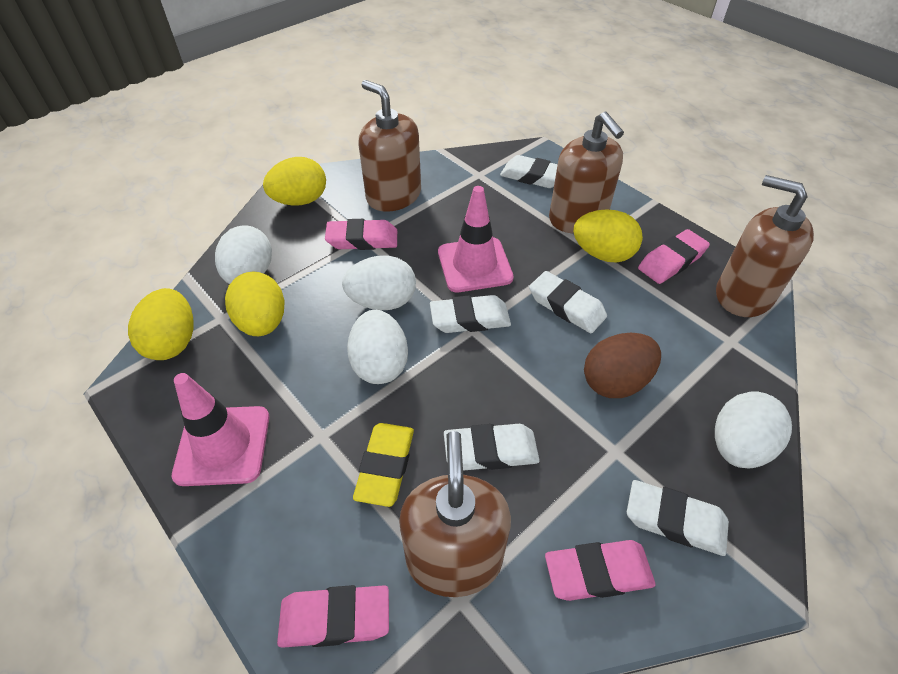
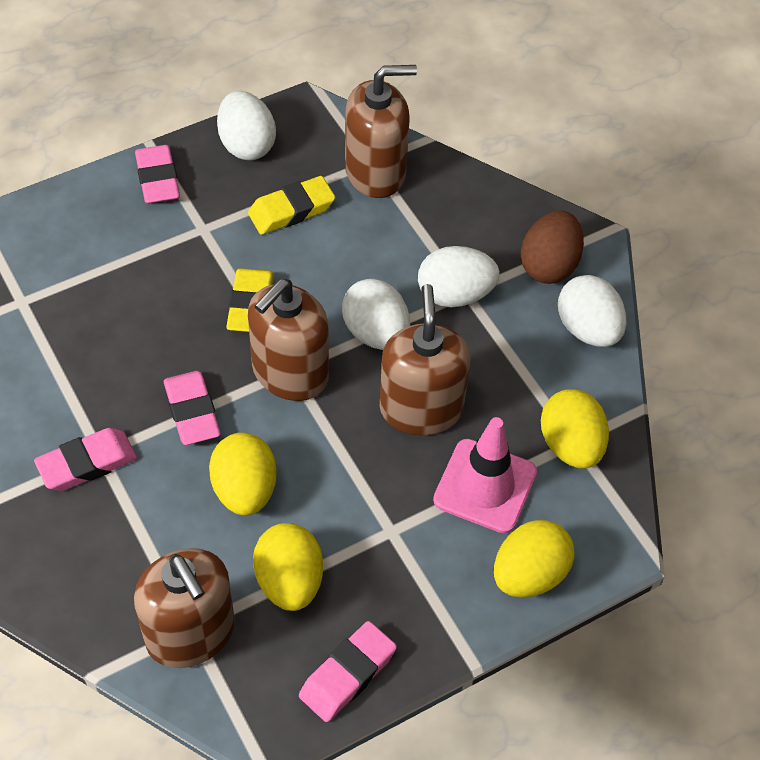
pink traffic cone: [172,373,270,486] [438,186,514,292] = 2 -> [433,417,537,533] = 1
white eraser: [430,295,511,333] [444,424,540,471] [500,155,558,188] [529,271,607,333] [627,480,729,556] = 5 -> none = 0
yellow eraser: [353,423,414,507] = 1 -> [226,268,274,332] [248,176,335,235] = 2

